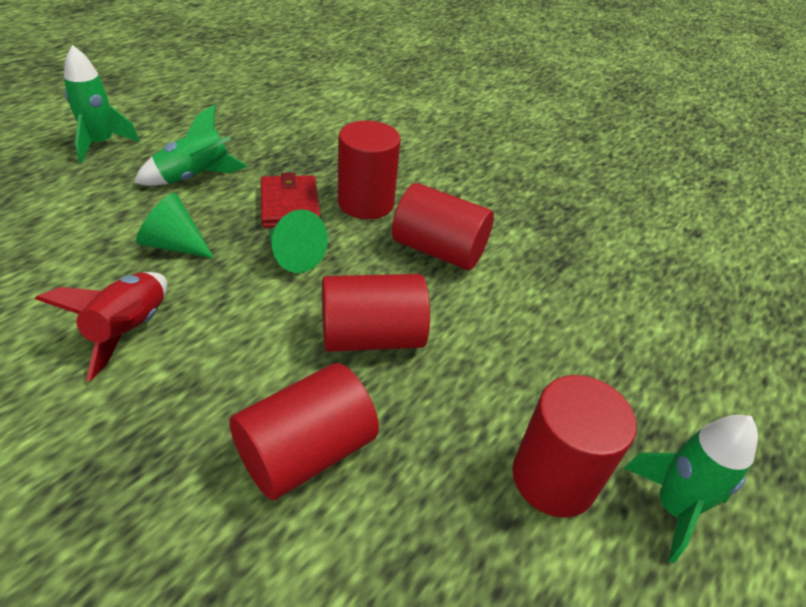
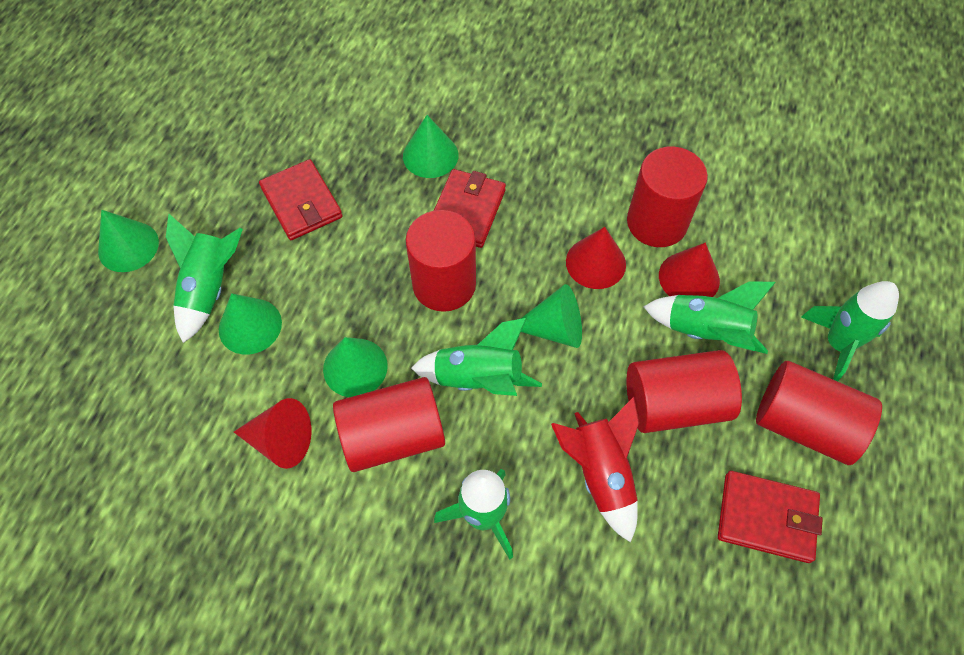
green cone: [136,193,214,258] [269,209,328,273] = 2 -> [98,210,159,272] [219,293,282,355] [323,337,388,397] [403,115,458,178] [521,284,582,348] = 5
green rocket: [64,45,140,163] [134,104,248,186] [624,415,758,563] = 3 -> [166,214,243,343] [411,318,542,396] [434,469,513,559] [643,281,776,354] [801,281,899,381] = 5
red cone: none = 0 -> [234,398,311,469] [566,227,626,289] [659,243,720,297] = 3
red wallet: [261,172,321,228] = 1 -> [259,159,343,240] [434,169,506,248] [718,471,823,563] = 3

